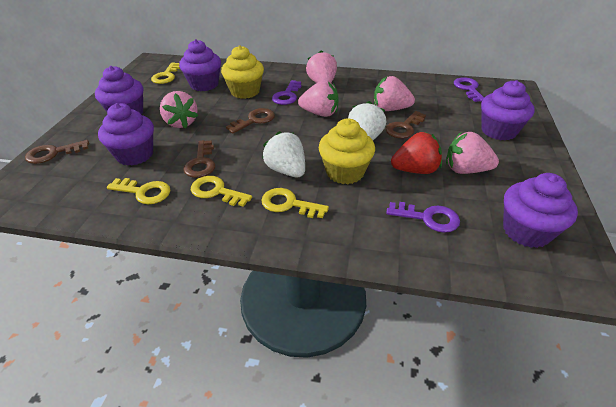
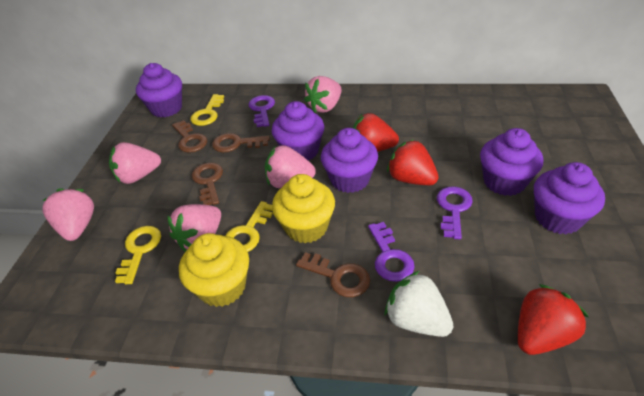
red strawberry: [391,132,442,174] = 1 -> [353,113,399,152] [387,140,439,185] [518,284,589,355] = 3
white strawberry: [262,131,305,177] [348,101,386,140] = 2 -> [385,271,454,337] = 1
yellow key: [107,178,170,204] [151,63,180,84] [191,176,252,207] [261,188,329,218] = 4 -> [115,226,161,284] [191,94,224,126] [225,201,273,252] = 3

